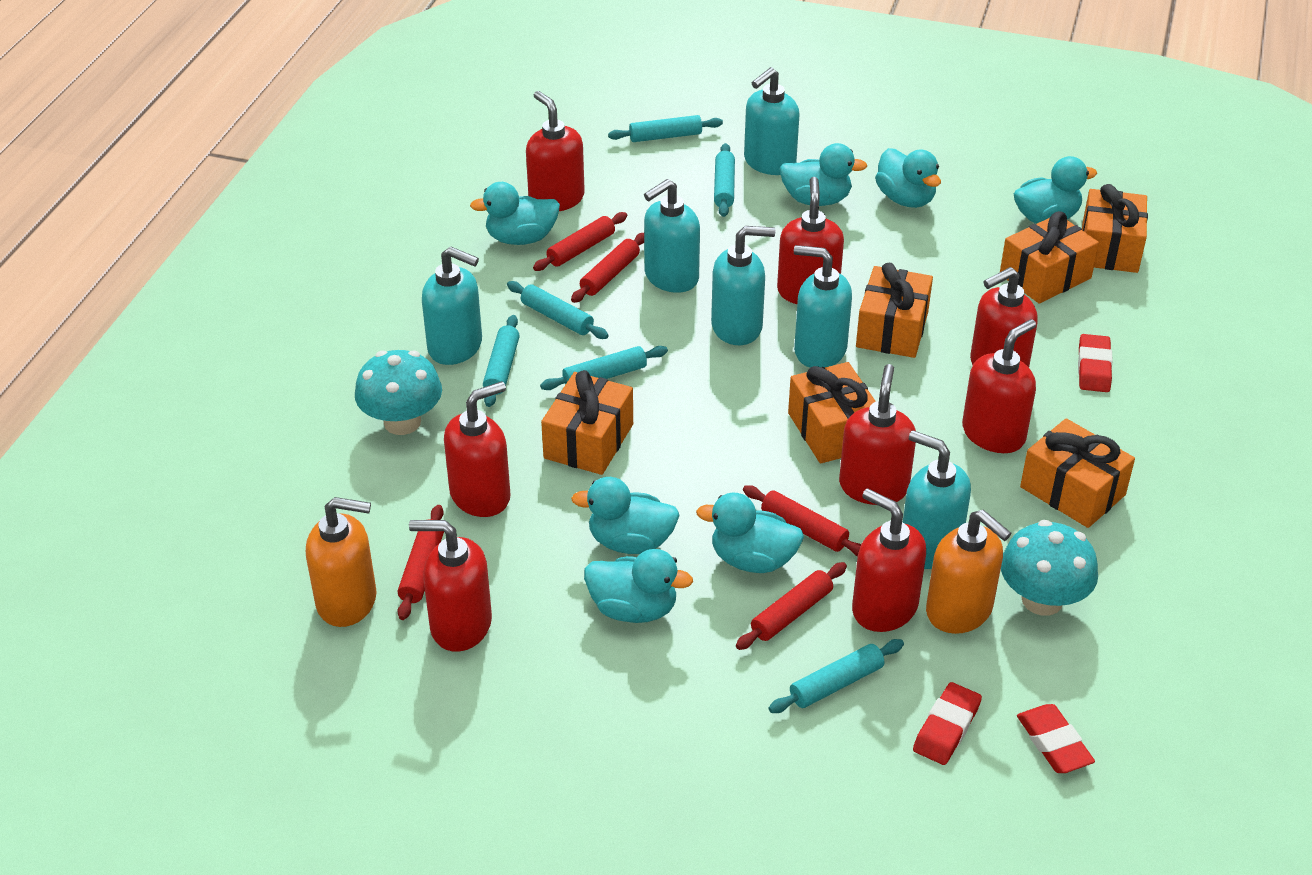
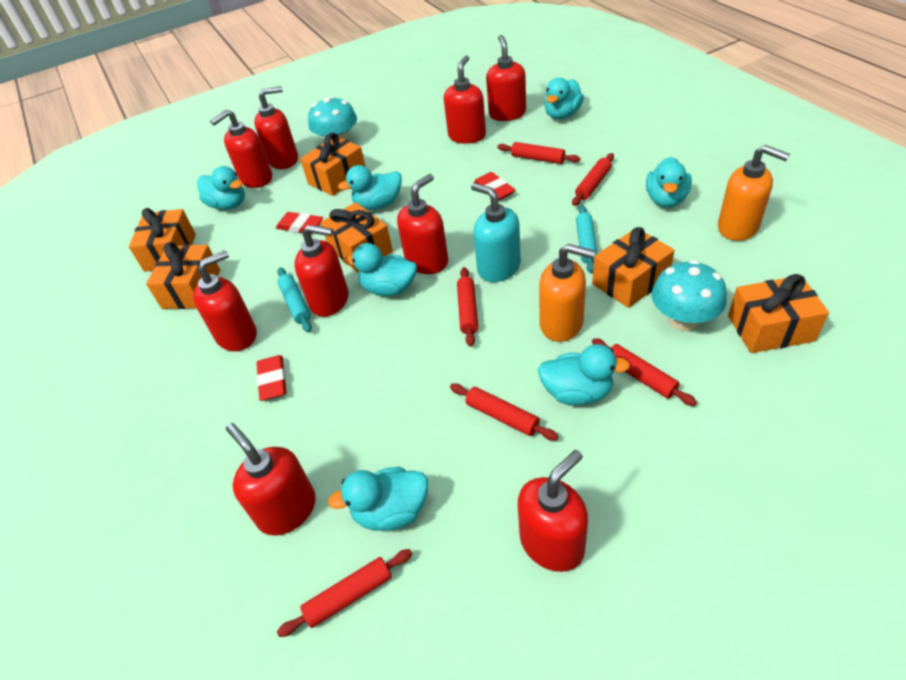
red rolling pin: [397,505,444,620] [533,212,627,271] [571,233,644,303] [736,562,847,650] [743,485,861,557] = 5 -> [277,549,412,637] [450,383,558,441] [457,267,478,347] [497,142,580,164] [572,153,614,206] [592,338,697,406] = 6
red soap dispenser: [409,520,492,652] [444,381,511,517] [526,91,585,211] [777,177,844,304] [839,364,916,505] [852,488,926,632] [962,319,1036,453] [970,267,1037,367] = 8 -> [193,251,257,351] [210,109,272,188] [226,423,316,536] [254,86,298,169] [294,225,348,317] [397,174,448,274] [444,55,486,144] [486,35,526,121] [518,450,588,572] = 9
turquoise rolling pin: [483,315,520,407] [507,281,609,339] [540,346,668,390] [608,115,723,142] [714,143,735,217] [768,639,904,713] = 6 -> [277,267,312,333] [576,205,598,273] = 2
turquoise soap dispenser: [422,246,482,365] [644,179,700,293] [711,226,775,345] [744,67,800,175] [794,245,852,368] [903,430,971,569] = 6 -> [471,183,521,282] = 1

